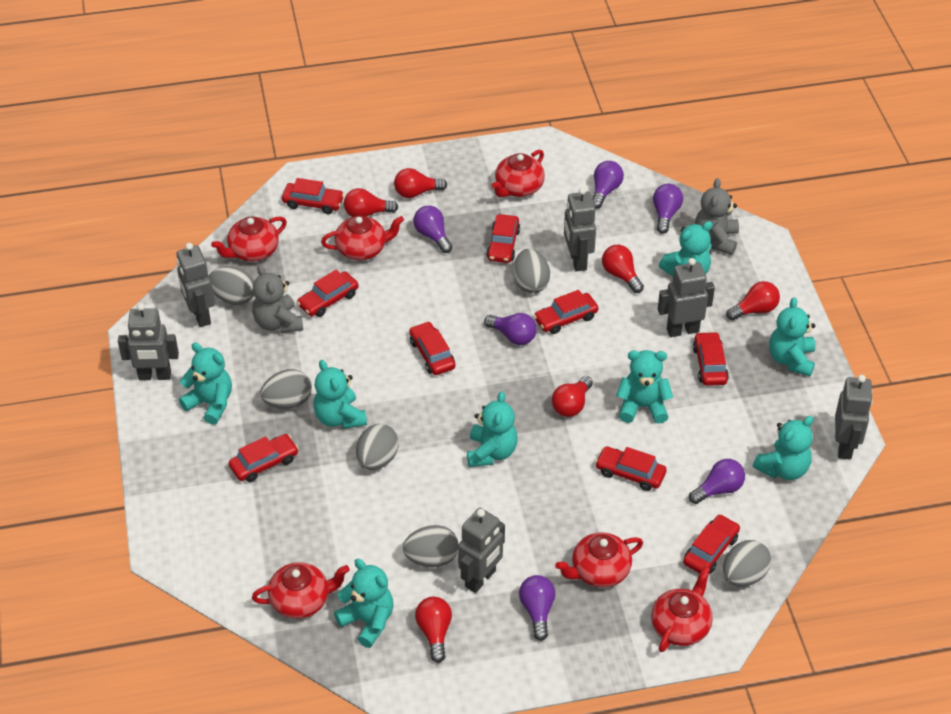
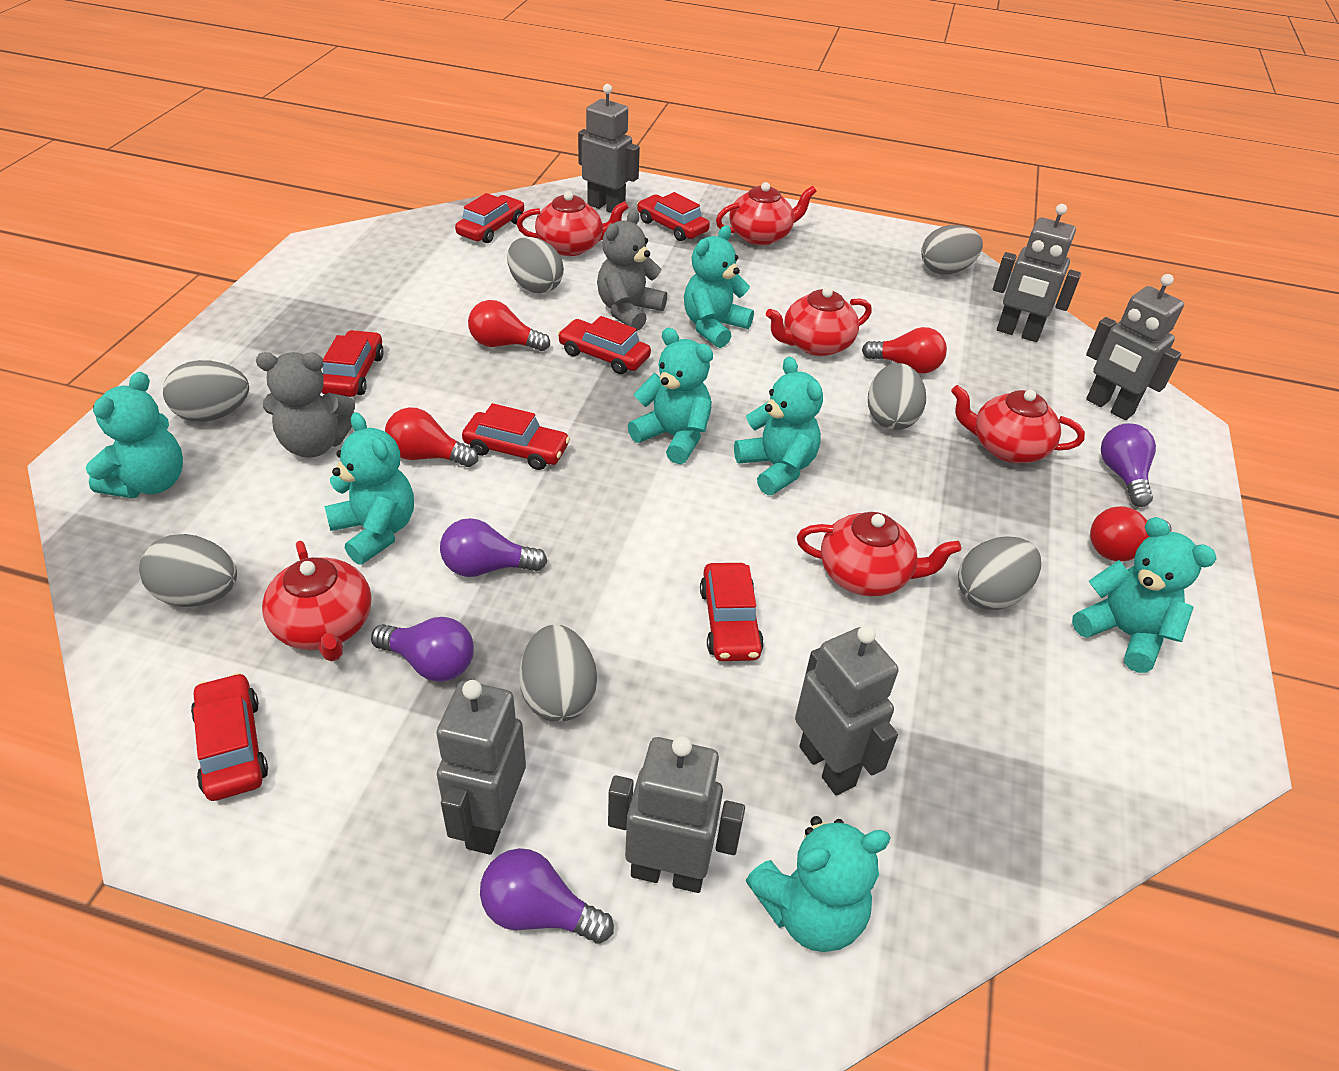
grey egg: [209,266,254,305] [260,369,312,409] [356,424,399,470] [403,525,458,567] [513,248,550,293] [723,540,771,586] = 6 -> [139,534,237,607] [163,360,249,422] [507,237,564,294] [519,625,597,722] [868,363,926,430] [921,225,983,275] [958,537,1041,610] = 7
purple light bulb: [413,206,453,253] [484,313,537,345] [519,575,556,641] [592,161,624,209] [653,184,683,234] [689,459,745,504] = 6 -> [371,617,474,682] [440,518,547,577] [480,848,614,944] [1101,423,1156,507] = 4
red car: [229,434,299,482] [282,178,344,214] [297,270,359,317] [409,321,455,375] [486,214,520,263] [534,290,598,334] [595,446,666,491] [683,514,740,574] [693,332,729,386] = 9 -> [191,673,268,801] [321,330,384,397] [455,193,524,243] [462,403,570,470] [558,316,651,374] [637,192,710,241] [700,563,764,661] = 7
red light bulb: [344,188,398,217] [394,168,447,198] [415,597,452,663] [552,376,593,417] [602,245,644,293] [726,281,780,321] = 6 -> [385,407,478,467] [468,300,550,351] [862,327,947,374] [1090,506,1171,561] = 4
turquoise teddy bear: [179,342,232,425] [313,360,367,429] [334,559,394,648] [467,391,518,467] [616,350,673,424] [659,221,713,276] [753,416,813,480] [769,297,816,376] = 8 -> [86,372,183,498] [325,412,414,565] [628,328,713,464] [684,225,754,348] [734,357,823,495] [746,816,891,952] [1072,517,1217,673] = 7

